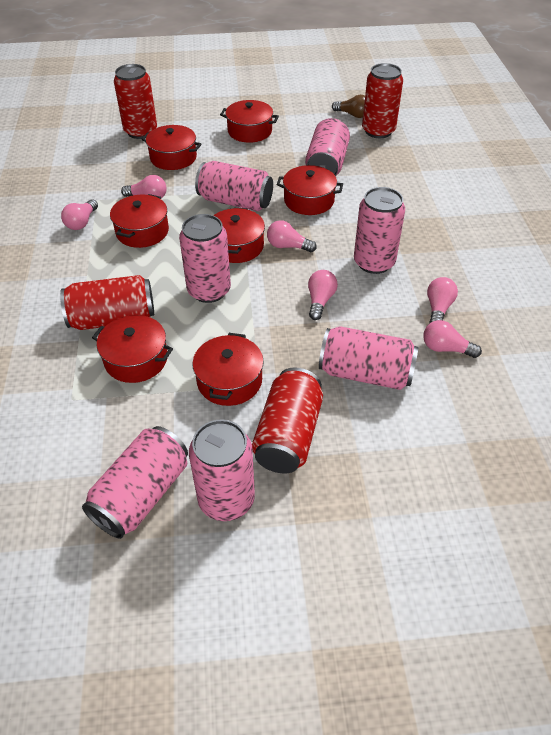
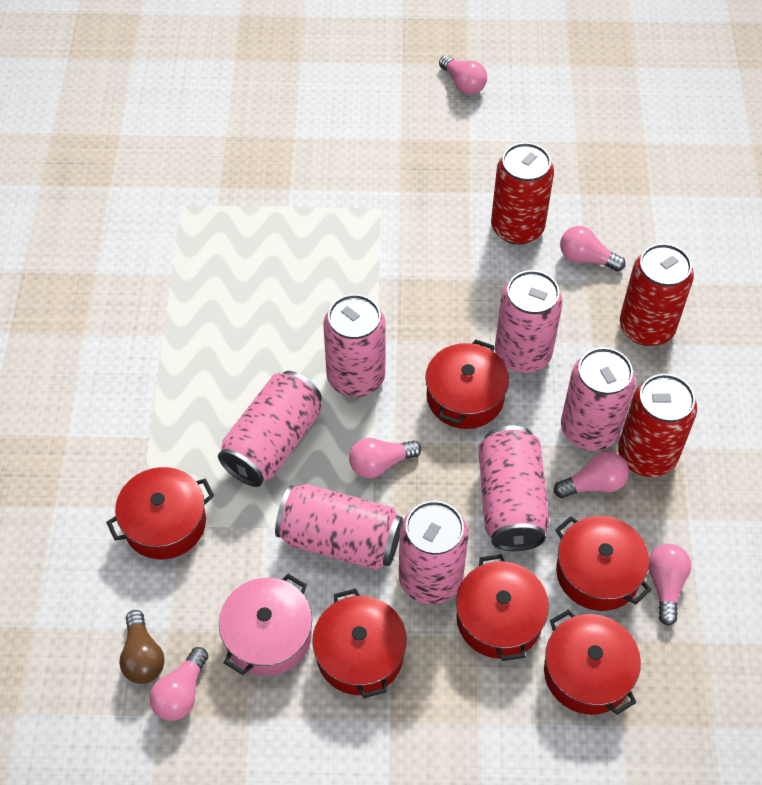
pink pot: none = 0 -> [219,574,312,676] = 1
red can: [60,275,154,330] [114,64,157,139] [252,368,323,474] [362,63,403,138] = 4 -> [491,142,554,245] [618,374,697,477] [620,243,694,346] = 3
red pot: [92,315,173,383] [110,194,169,248] [141,125,202,170] [192,333,264,406] [214,208,265,263] [220,100,279,143] [277,165,343,215] = 7 -> [106,467,214,559] [312,588,407,698] [425,339,509,429] [456,554,549,661] [544,609,641,715] [555,516,651,611] = 6

